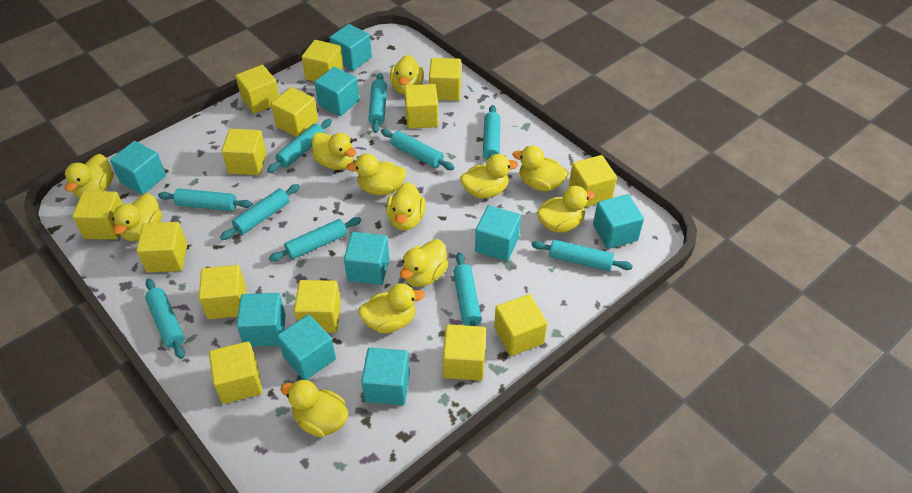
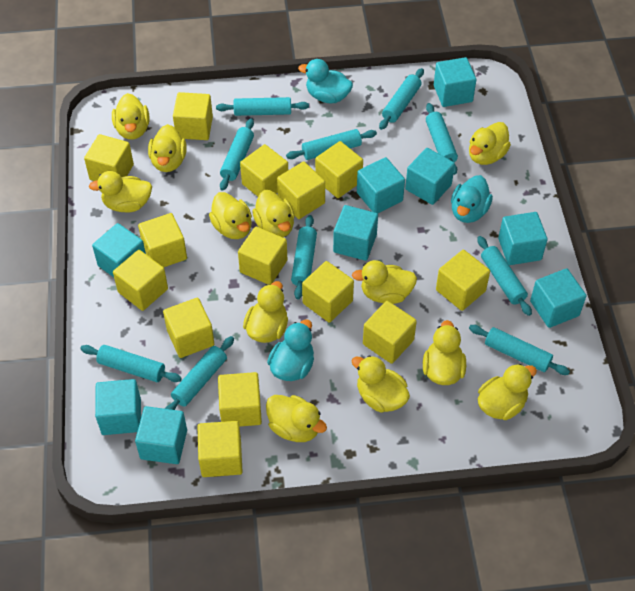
turquoise duck: none = 0 -> [267,319,314,381] [298,59,353,103] [451,175,493,223] = 3

